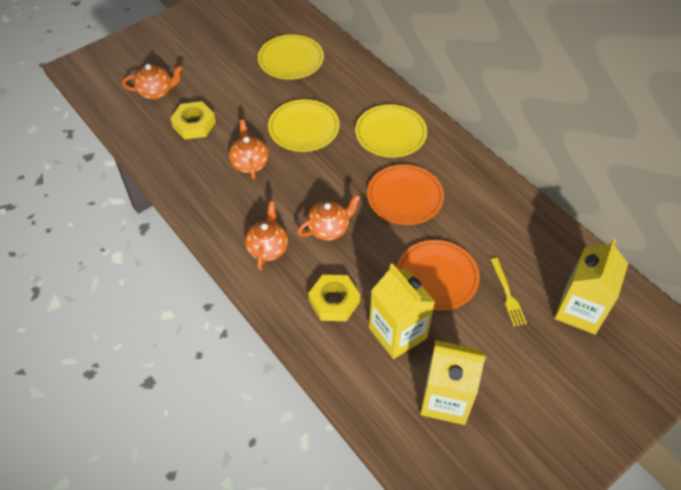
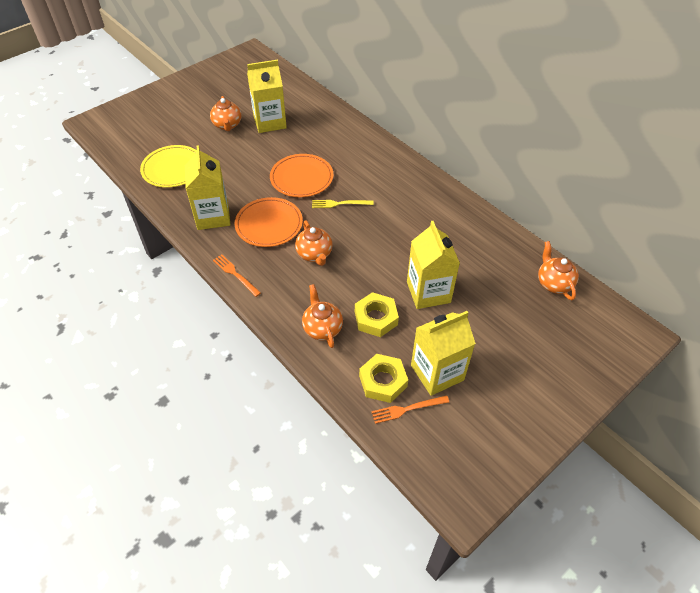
orange fork: none = 0 -> [213,254,261,297] [371,395,449,424] = 2
yellow carton: [369,263,435,359] [420,340,486,425] [555,239,628,334] = 3 -> [185,145,230,230] [247,60,287,133] [407,221,460,309] [411,311,476,396] = 4
yellow plate: [258,34,324,80] [268,99,340,152] [355,104,427,158] = 3 -> [140,145,197,188] = 1

